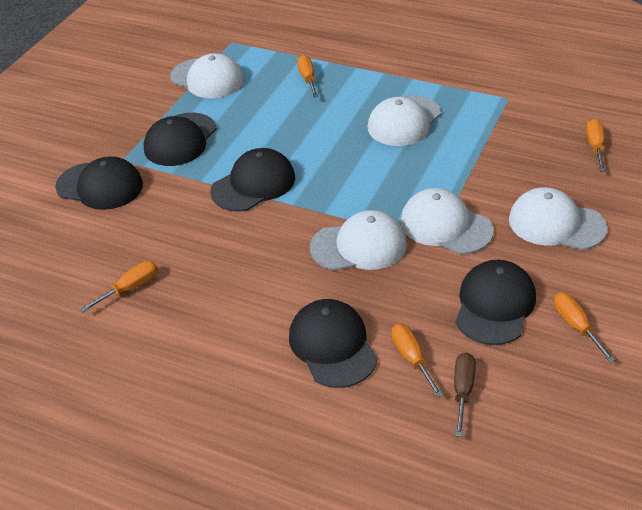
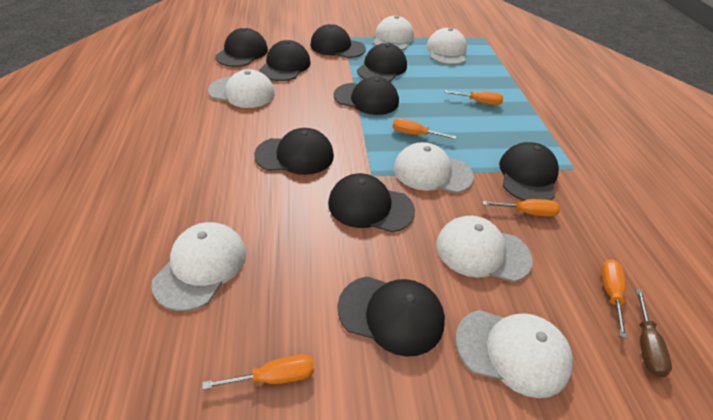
black cap: [55,156,143,210] [144,113,216,166] [210,148,295,212] [289,299,377,388] [455,260,536,345] = 5 -> [215,28,268,67] [254,128,334,175] [259,40,311,81] [310,24,366,58] [328,173,415,232] [334,77,399,115] [337,276,445,357] [357,43,407,82] [499,142,559,201] = 9
white cap: [170,53,244,98] [310,210,407,271] [367,95,441,146] [400,188,494,254] [509,187,608,250] = 5 -> [151,222,246,311] [208,69,275,108] [373,16,414,50] [394,142,474,193] [426,28,467,65] [436,216,533,282] [455,310,573,398] = 7

